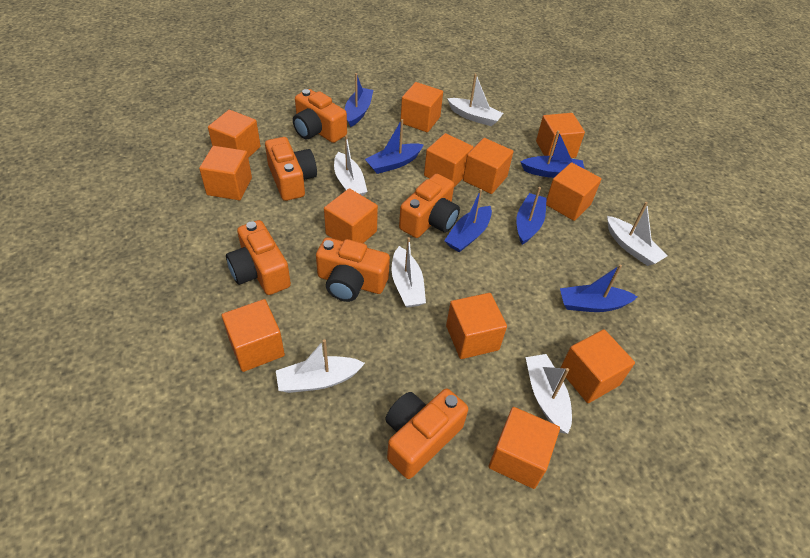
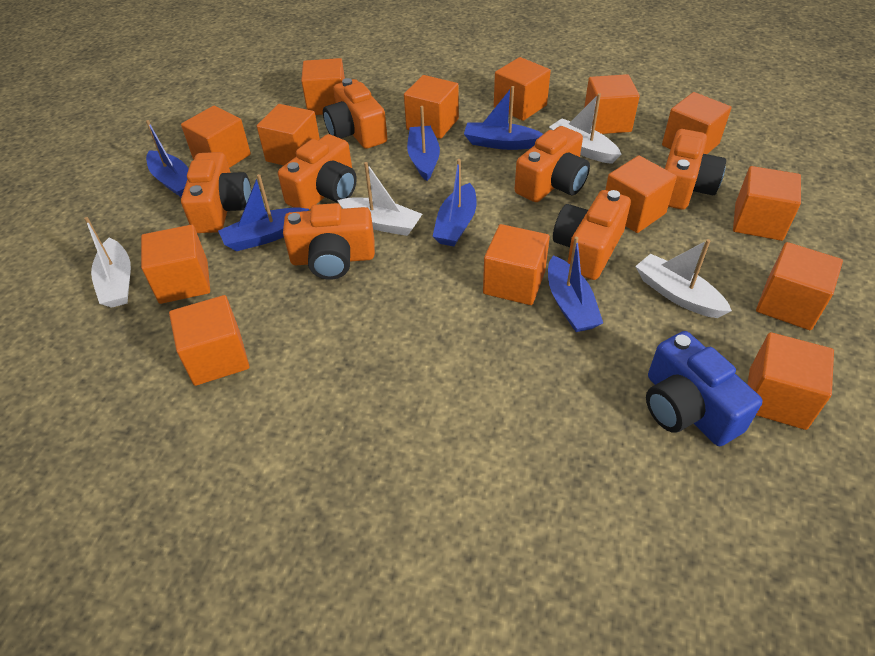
blue camera: none = 0 -> [646,331,763,446] = 1
orange camera: [226,220,291,295] [265,137,317,201] [293,89,347,143] [316,237,390,302] [385,389,468,479] [399,174,460,238] = 6 -> [181,152,251,233] [278,134,357,210] [283,203,375,280] [323,78,387,149] [515,126,590,202] [553,190,631,280] [665,129,726,210] = 7
orange cube: [199,146,252,200] [208,110,261,158] [222,299,285,372] [324,188,378,243] [400,82,443,132] [424,133,474,187] [446,293,507,359] [463,138,513,194] [489,407,560,489] [536,113,585,158] [546,162,601,221] [560,329,635,403] = 12 -> [141,225,210,304] [169,295,250,386] [181,106,251,168] [257,104,320,166] [301,58,345,115] [404,75,459,139] [483,224,550,305] [494,57,551,121] [584,74,640,134] [605,156,677,233] [662,92,732,154] [733,166,801,241] [747,332,834,430] [756,242,843,330] = 14
white boat: [276,339,365,393] [334,135,368,196] [392,237,426,308] [447,74,503,126] [526,354,572,434] [607,202,667,266] = 6 -> [84,217,131,308] [337,162,422,236] [549,93,622,164] [635,239,732,318] = 4

